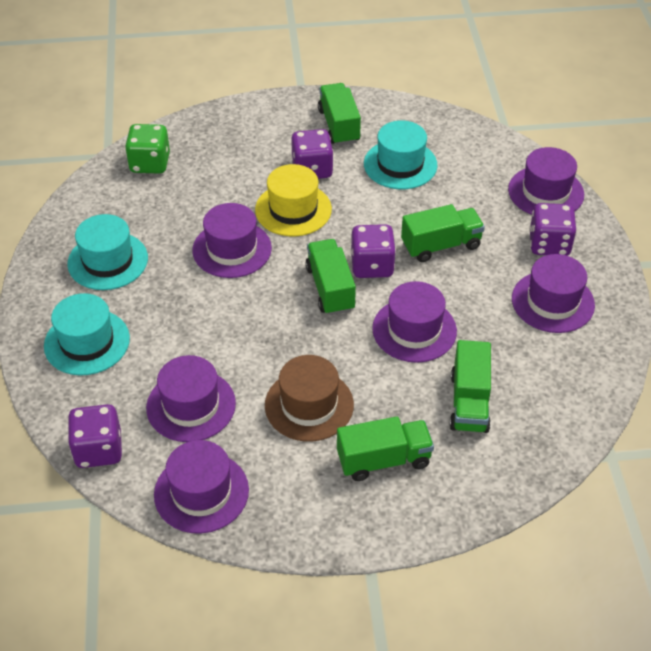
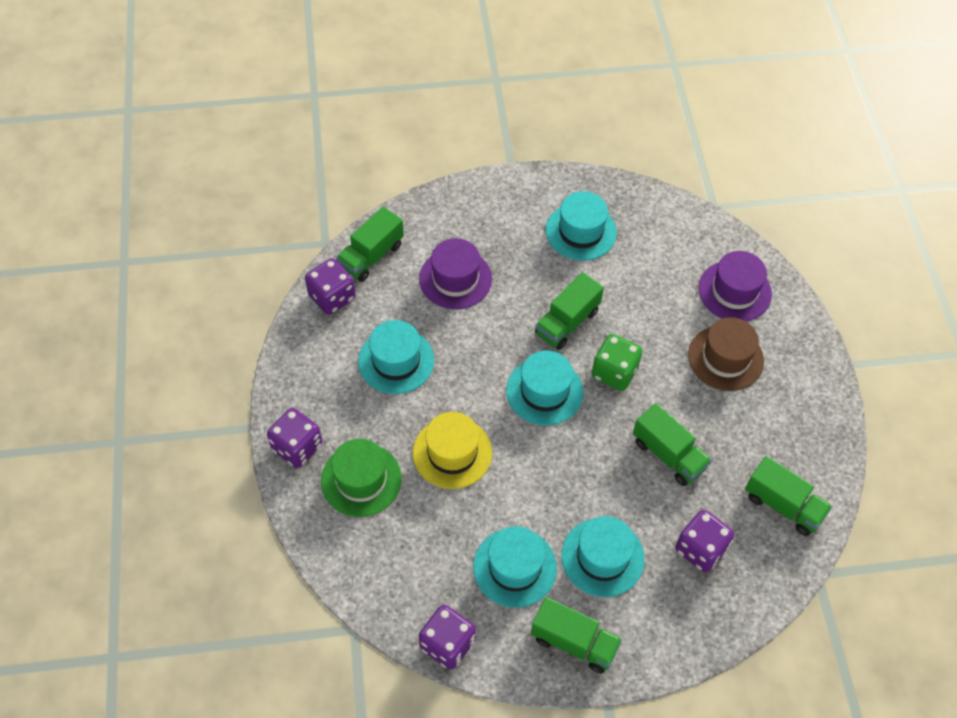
green hat: none = 0 -> [321,439,402,517] = 1
purple hat: [146,355,236,442] [154,440,249,534] [192,203,272,278] [372,281,457,363] [508,147,584,215] [512,254,595,333] = 6 -> [419,238,492,309] [698,251,772,321] = 2
turquoise hat: [44,293,130,375] [67,214,148,290] [364,120,438,189] = 3 -> [358,320,434,394] [473,526,557,608] [506,351,583,425] [546,191,617,261] [561,516,645,597] = 5

